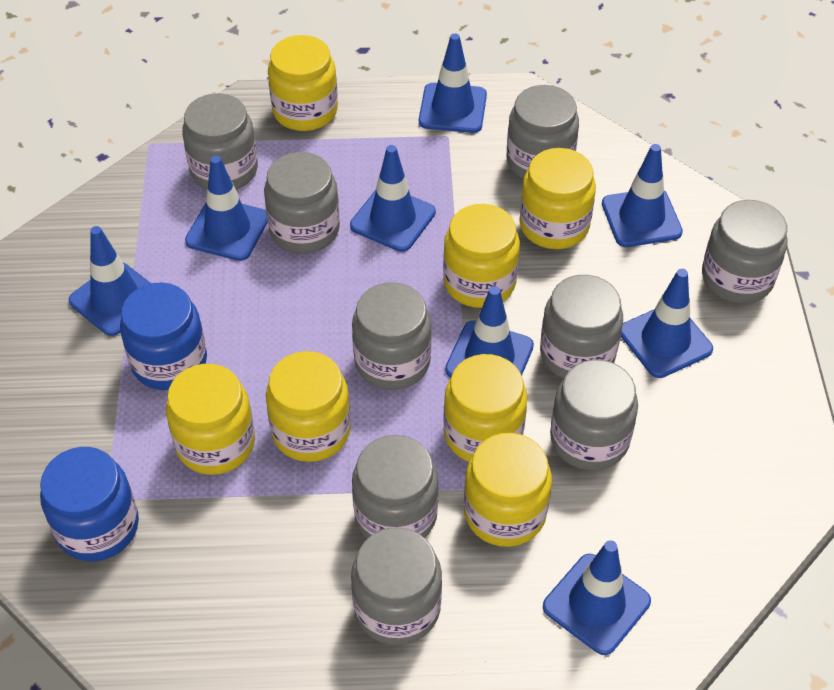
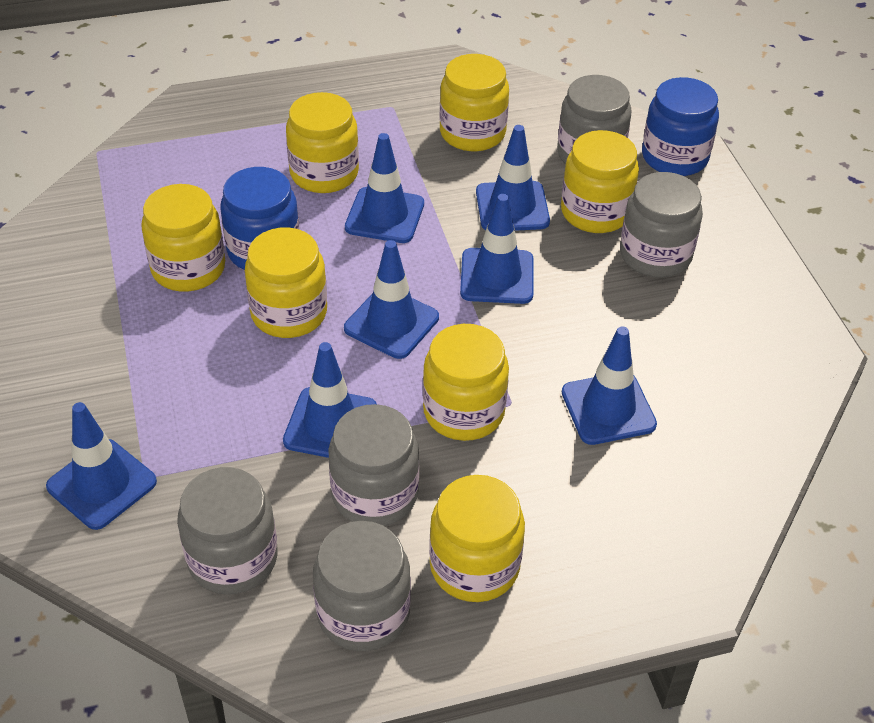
blue traffic cone: [69,226,151,336] [185,156,268,261] [350,145,436,252] [419,33,487,133] [445,286,534,377] [543,540,651,655] [602,144,683,247] [621,269,713,378] = 8 -> [46,402,157,530] [283,342,377,458] [344,240,439,359] [345,133,424,243] [460,194,533,304] [476,125,550,231] [562,327,657,445] = 7
grey jar: [182,93,258,190] [264,152,340,254] [351,527,442,645] [352,282,432,390] [352,435,439,539] [506,85,579,179] [540,275,623,379] [550,360,638,470] [702,200,787,304] = 9 -> [177,467,277,595] [313,521,411,651] [328,404,419,526] [557,75,632,164] [620,172,703,278] = 5

